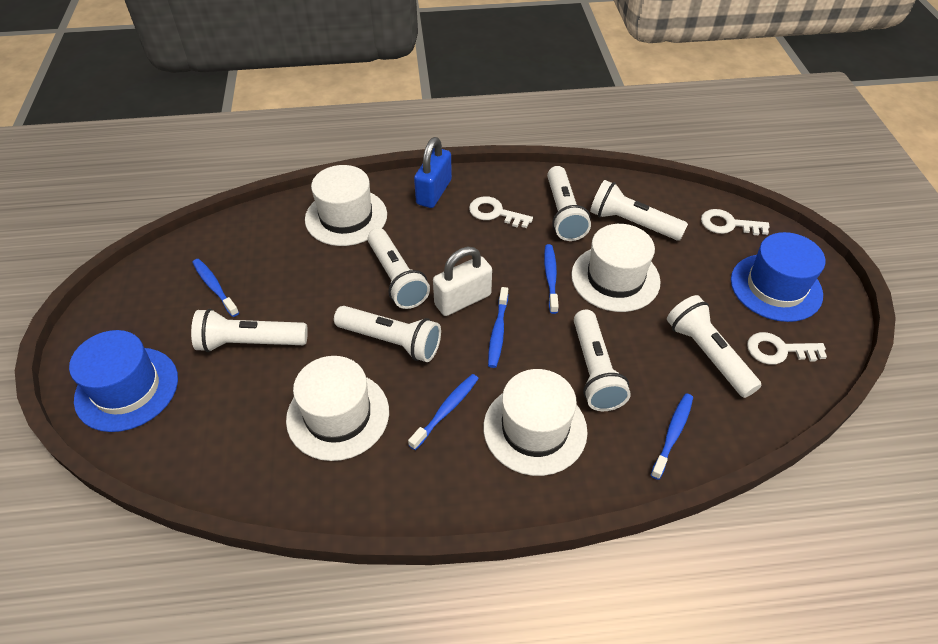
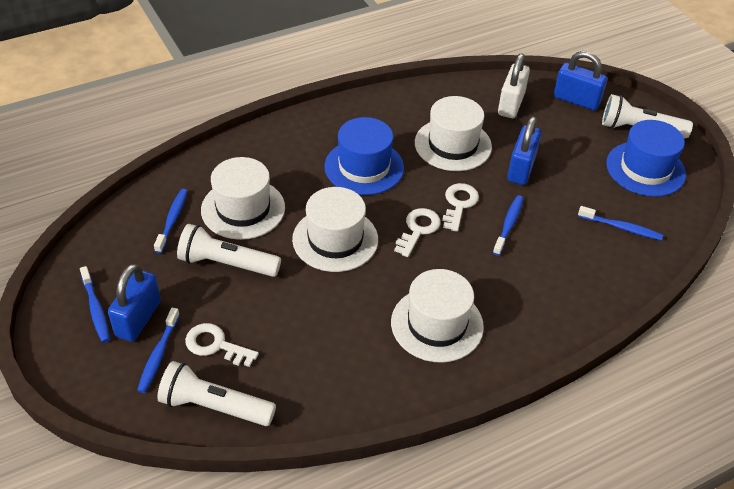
blue padlock: [414,137,452,208] = 1 -> [108,264,161,342] [507,116,542,185] [554,51,607,110] = 3
white flashlight: [191,309,308,352] [334,306,441,362] [367,228,430,309] [547,166,591,241] [574,309,631,411] [590,180,688,241] [667,295,762,398] = 7 -> [157,361,276,426] [177,224,281,277] [602,94,693,138] = 3

